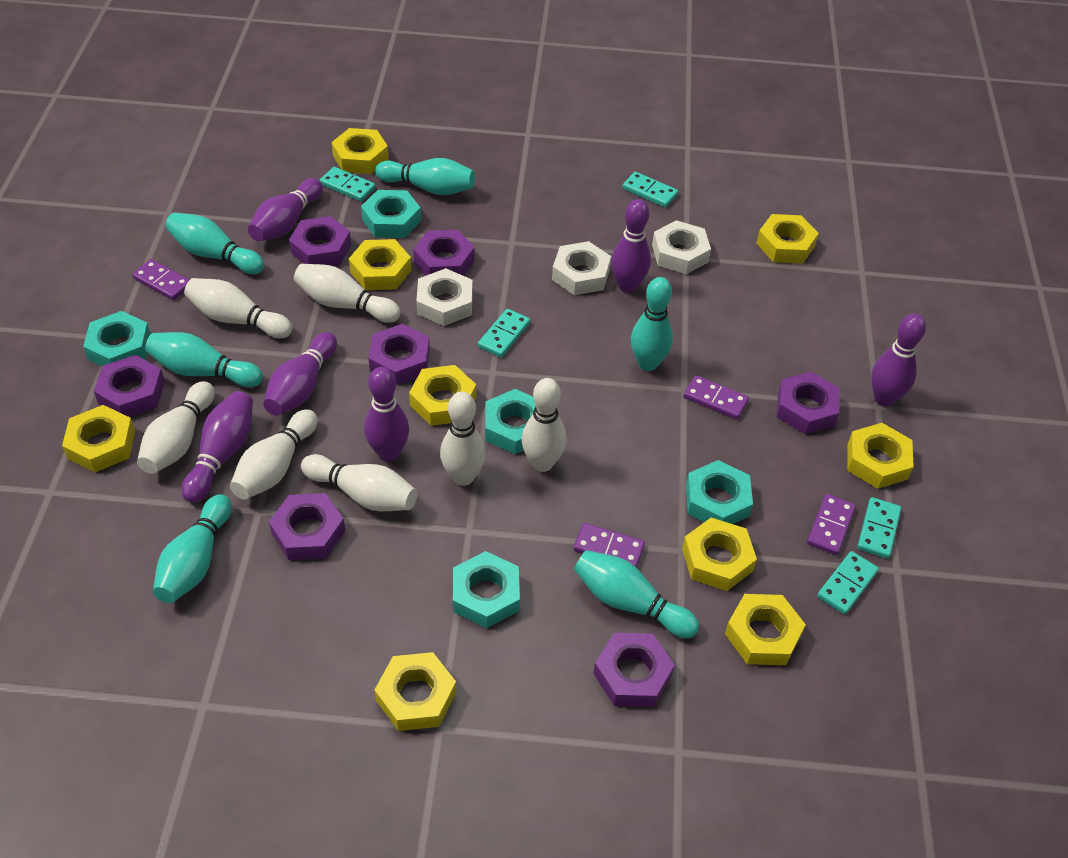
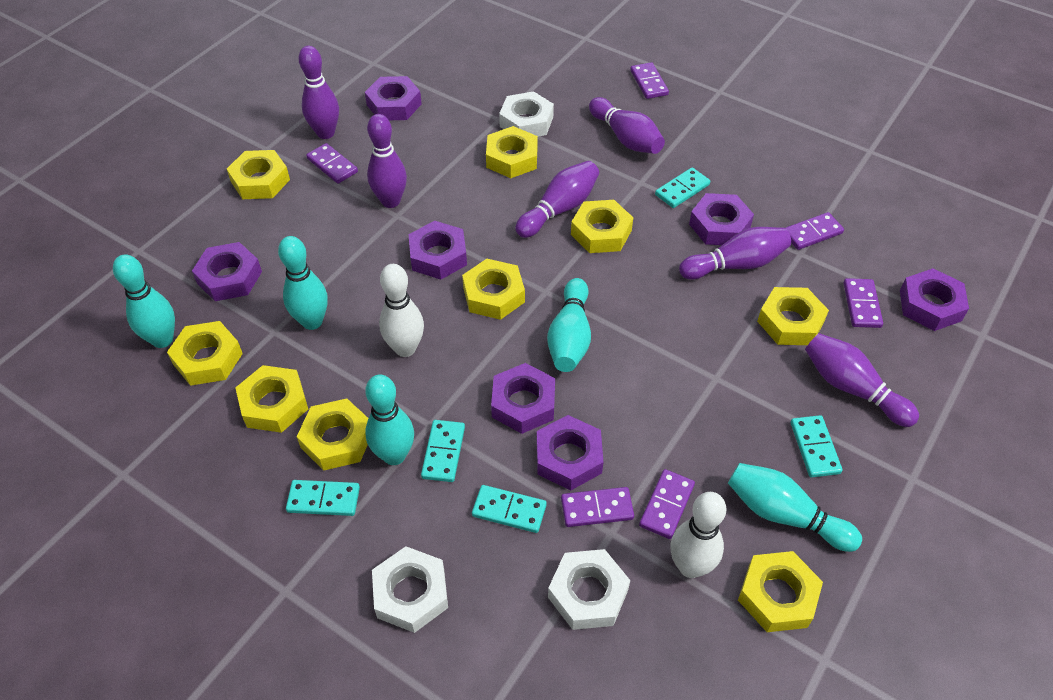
purple domino: [132,259,189,300] [573,523,645,568] [683,375,749,420] [807,494,856,555] = 4 -> [306,143,358,184] [561,487,634,527] [630,62,669,99] [639,469,695,539] [786,212,844,250] [844,278,883,328] = 6
turquoise bowling pin: [145,332,263,387] [153,494,232,603] [165,213,264,274] [375,158,475,195] [574,550,699,638] [631,277,673,371] = 6 -> [113,254,175,348] [278,236,328,330] [365,375,414,465] [547,278,591,372] [728,463,862,552] = 5
turquoise nut: [83,311,151,366] [361,190,421,238] [453,551,520,628] [485,389,536,454] [686,460,753,524] = 5 -> none = 0
white bowling pin: [137,381,215,474] [184,278,292,338] [230,409,318,500] [294,264,401,323] [301,454,417,511] [440,392,486,486] [522,378,567,472] = 7 -> [379,264,424,357] [671,492,726,578] = 2

